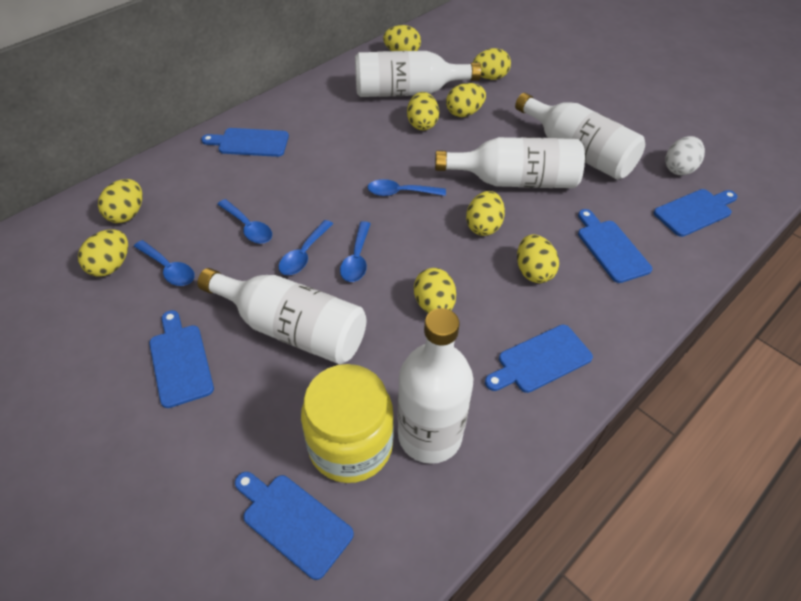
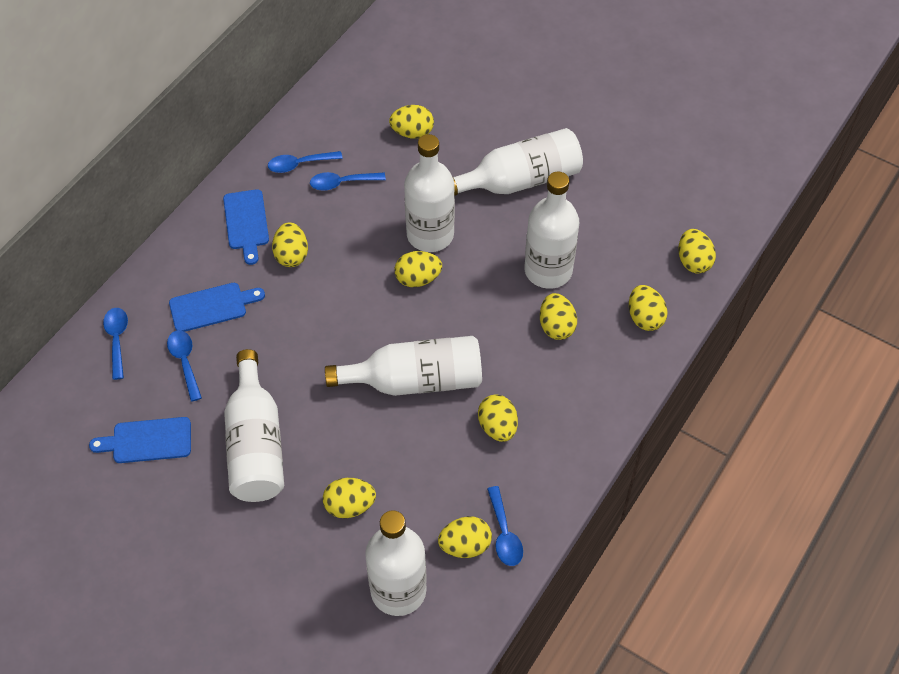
blue cutting board: [149,310,214,408] [201,128,289,157] [235,472,354,580] [485,325,593,393] [578,209,652,283] [654,189,738,237] = 6 -> [89,417,191,463] [169,283,265,332] [223,189,269,265] = 3
white bottle: [197,268,367,364] [355,51,481,97] [398,308,473,464] [435,137,585,188] [515,93,645,180] = 5 -> [224,349,284,502] [325,336,482,396] [365,510,427,616] [404,134,455,252] [453,128,583,196] [524,172,579,289] = 6
white egg: [665,136,705,176] = 1 -> none = 0
yellow jar: [301,364,394,483] = 1 -> none = 0

